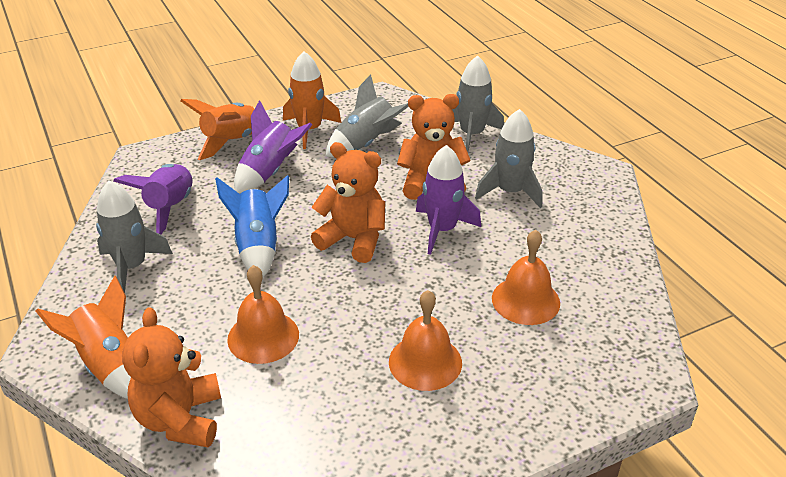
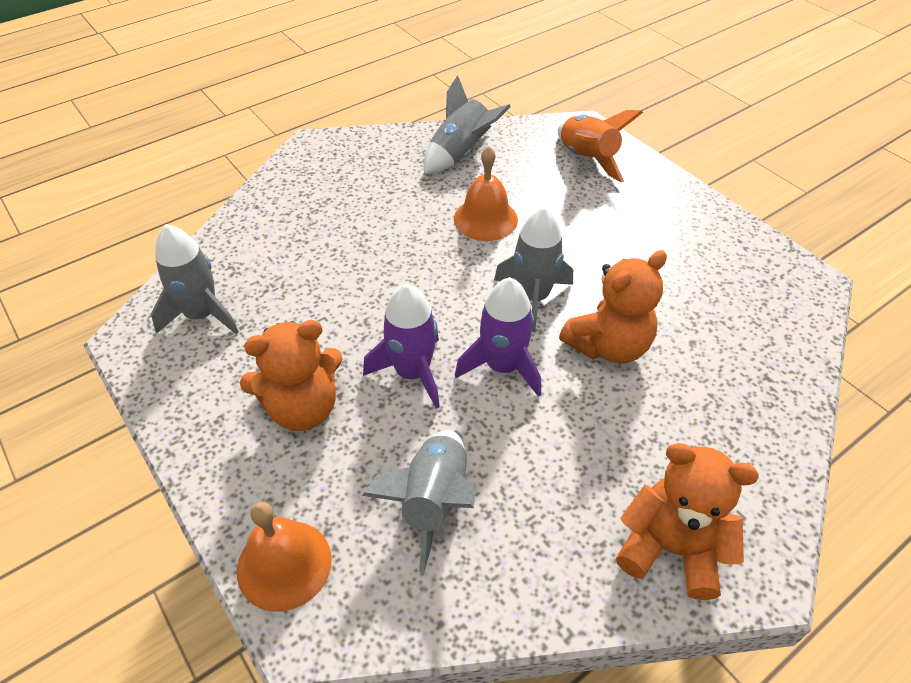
blue rocket: [215,175,289,277] = 1 -> none = 0
orange bell: [227,265,299,364] [389,290,462,391] [492,230,560,325] = 3 -> [237,502,332,612] [454,146,518,241] = 2
orange rocket: [36,276,131,399] [180,99,255,160] [283,51,341,149] = 3 -> [558,110,643,183] = 1
purple rocket: [113,164,192,234] [234,100,312,194] [416,145,481,255] = 3 -> [363,284,440,409] [455,277,541,397] = 2

